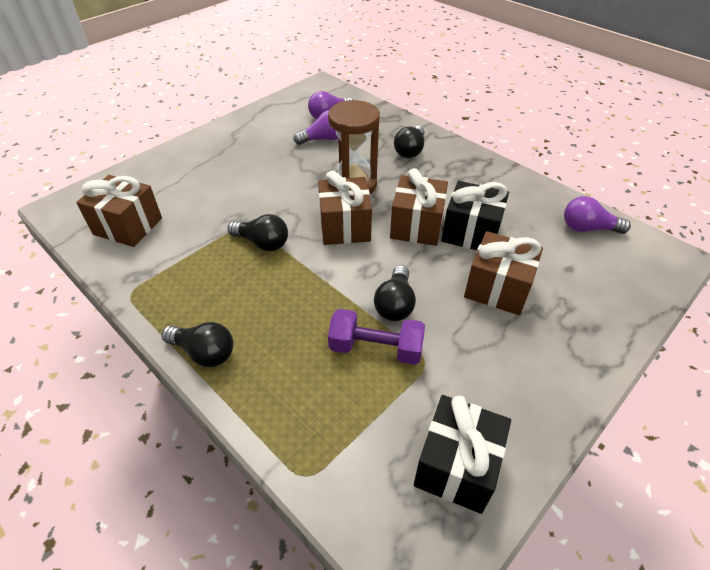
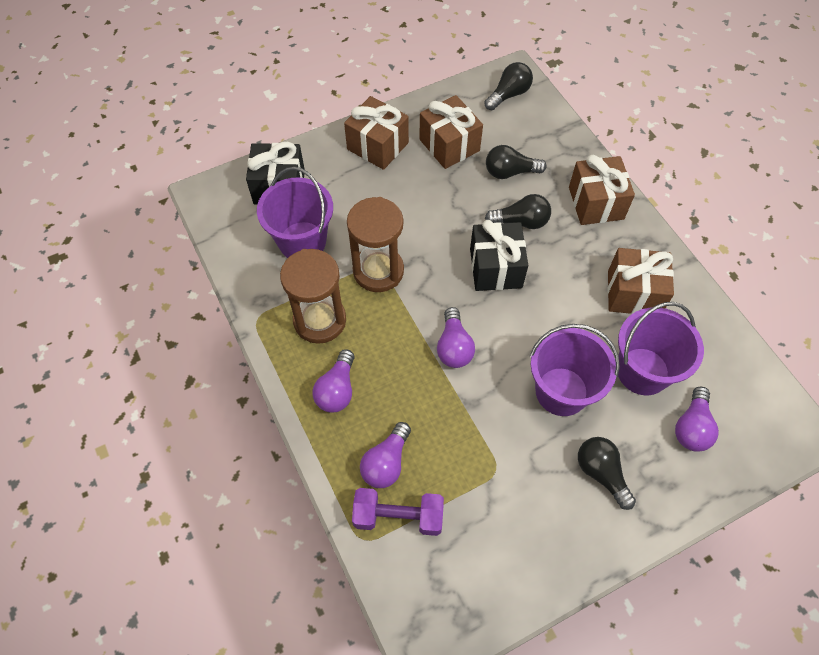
brown hourglass: [328,100,380,194] = 1 -> [280,249,346,344] [347,197,404,292] = 2
purple bucket: none = 0 -> [257,167,333,258] [530,324,620,416] [618,302,704,395] = 3
purple light bulb: [294,110,338,145] [308,91,353,119] [564,196,631,234] = 3 -> [313,349,355,413] [360,422,411,488] [437,307,475,368] [675,387,719,452] = 4

